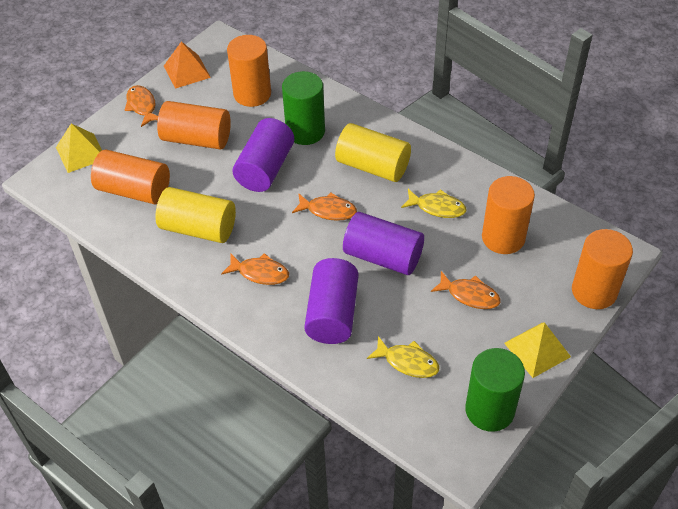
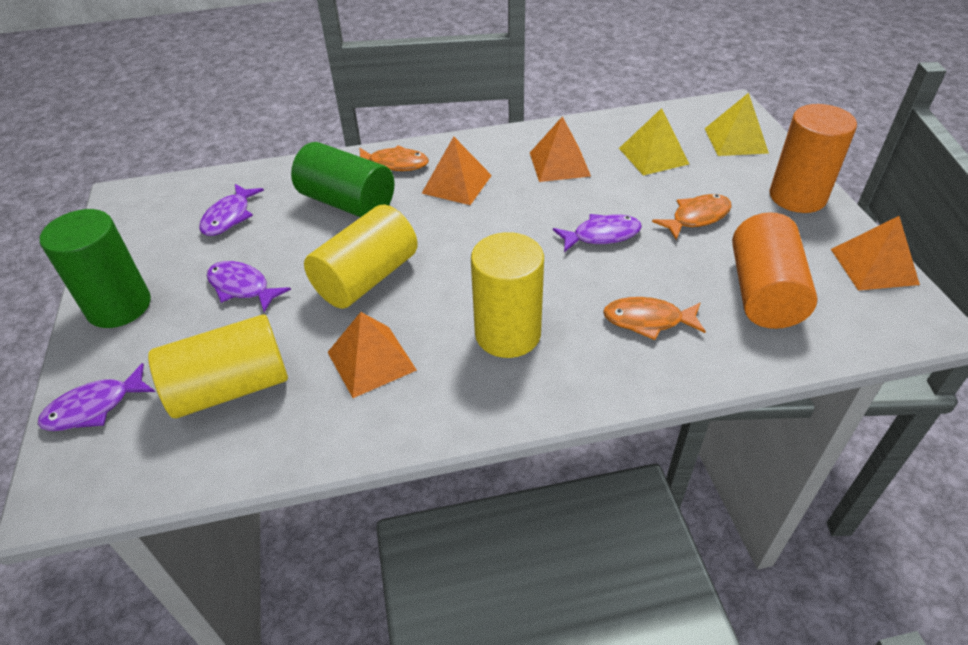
orange cylinder: [91,150,170,204] [157,101,231,150] [227,35,271,107] [482,176,535,254] [572,229,633,309] = 5 -> [732,212,818,329] [769,104,857,213] = 2
orange fish: [125,85,158,127] [221,253,289,285] [292,192,357,221] [431,271,501,309] = 4 -> [359,145,429,171] [603,297,706,340] [652,194,732,240] = 3
orange pyramid: [164,41,211,89] = 1 -> [328,312,417,398] [422,136,492,205] [530,116,591,182] [831,216,920,291] = 4
purple cylinder: [232,118,294,192] [304,258,358,344] [343,212,424,275] = 3 -> none = 0
purple fish: none = 0 -> [38,363,155,431] [199,184,264,236] [207,261,291,312] [553,214,642,252] = 4
yellow cylinder: [155,187,236,243] [335,123,411,182] = 2 -> [148,314,288,418] [304,205,418,309] [471,232,544,358] = 3
yellow fish: [367,336,440,378] [401,189,466,218] = 2 -> none = 0

